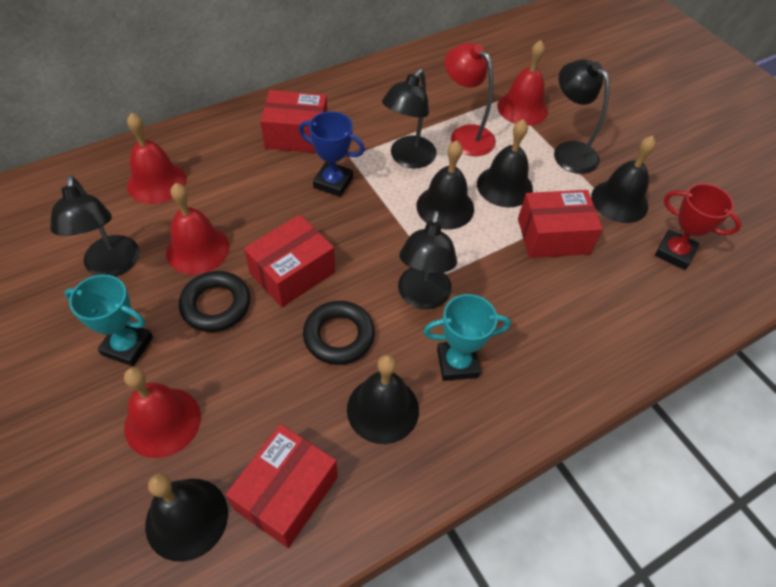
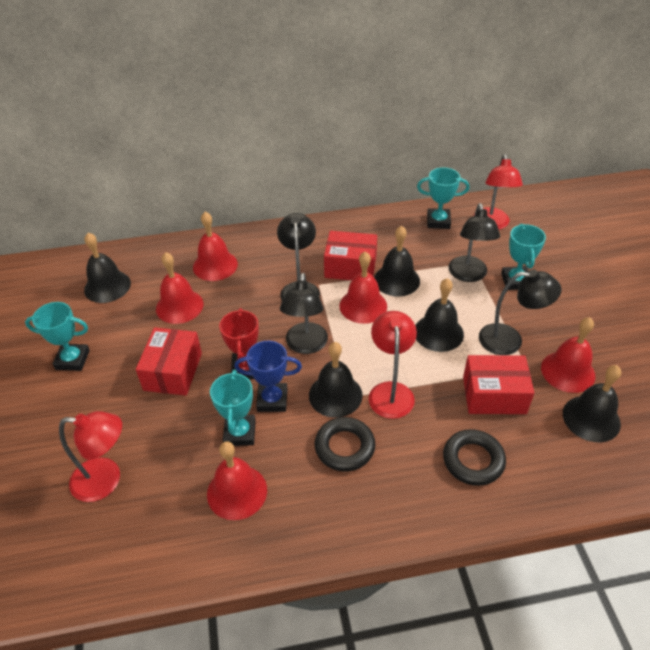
red bell: [124,367,201,458] [127,113,186,204] [166,183,230,275] [497,40,548,126] = 4 -> [156,252,203,324] [193,212,238,281] [207,441,267,520] [339,252,387,324] [541,317,595,393] = 5
red box: [226,424,338,548] [244,215,335,307] [260,90,327,153] [518,190,603,258] = 4 -> [136,327,202,396] [324,231,377,280] [463,355,534,414] = 3
red lamp: [445,43,496,156] = 1 -> [59,411,122,502] [369,311,417,419] [473,154,523,230] = 3
turquoise trophy: [64,275,153,366] [423,294,511,381] = 2 -> [25,302,90,371] [210,370,256,446] [417,167,469,229] [501,223,546,290] = 4

